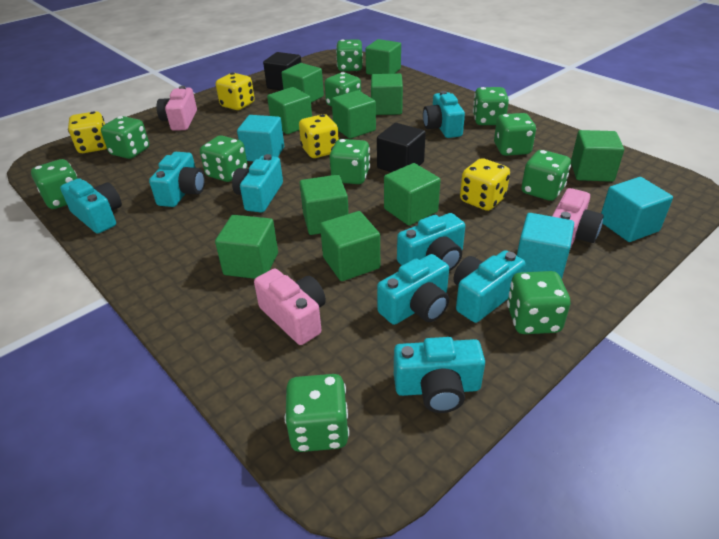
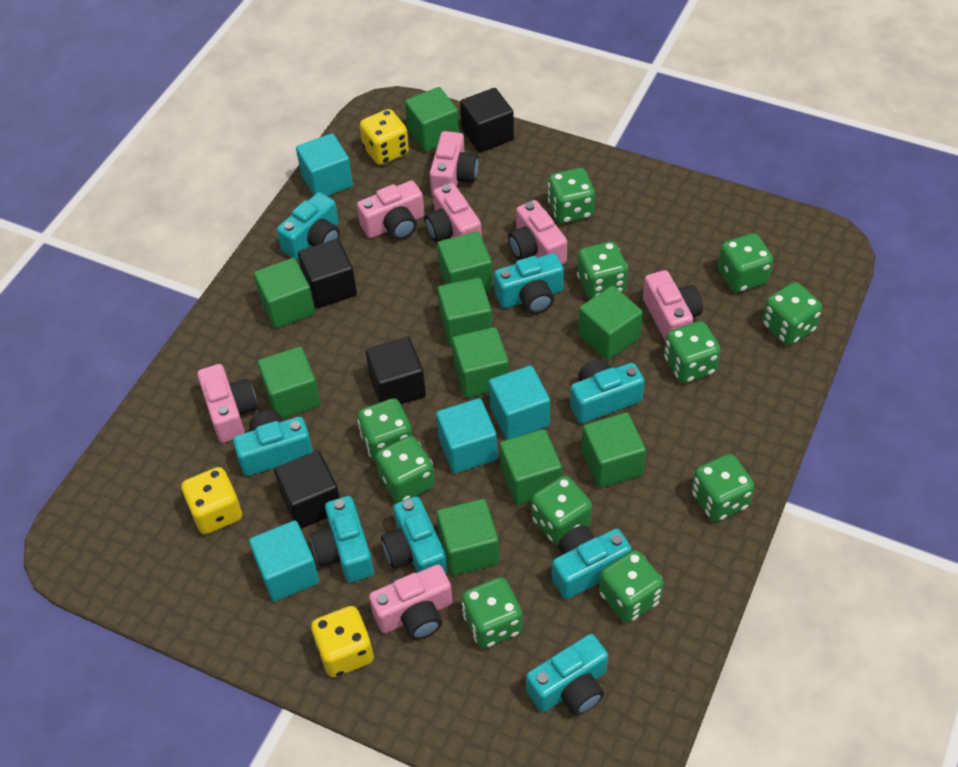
black cube: [263,52,301,90] [377,123,426,172] = 2 -> [274,451,340,529] [298,239,357,308] [365,337,426,404] [460,88,514,153] = 4
pink camera: [157,86,197,131] [254,269,326,345] [552,188,604,249] = 3 -> [197,364,258,443] [357,181,425,240] [369,564,453,640] [425,183,482,242] [430,131,479,196] [508,200,567,265] [643,270,703,342] = 7
turquoise cube: [237,115,284,161] [517,213,574,279] [601,177,673,242] = 3 -> [249,520,320,602] [296,133,353,196] [436,398,498,473] [489,365,550,440] = 4
yellow dice: [68,111,107,153] [216,73,255,110] [299,114,339,158] [460,158,510,211] = 4 -> [181,467,242,534] [311,606,374,677] [360,109,409,165] = 3

